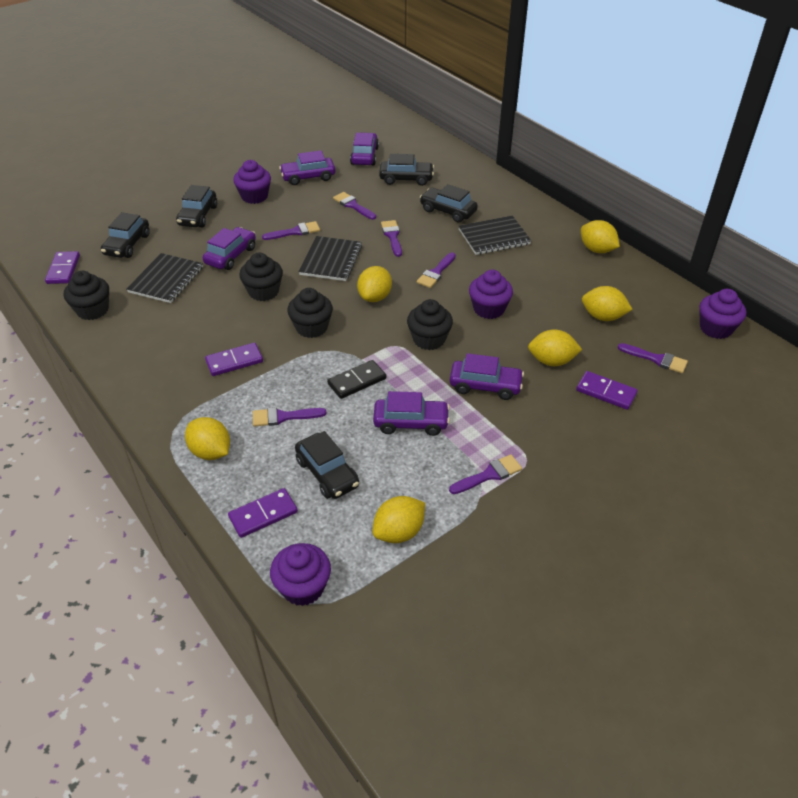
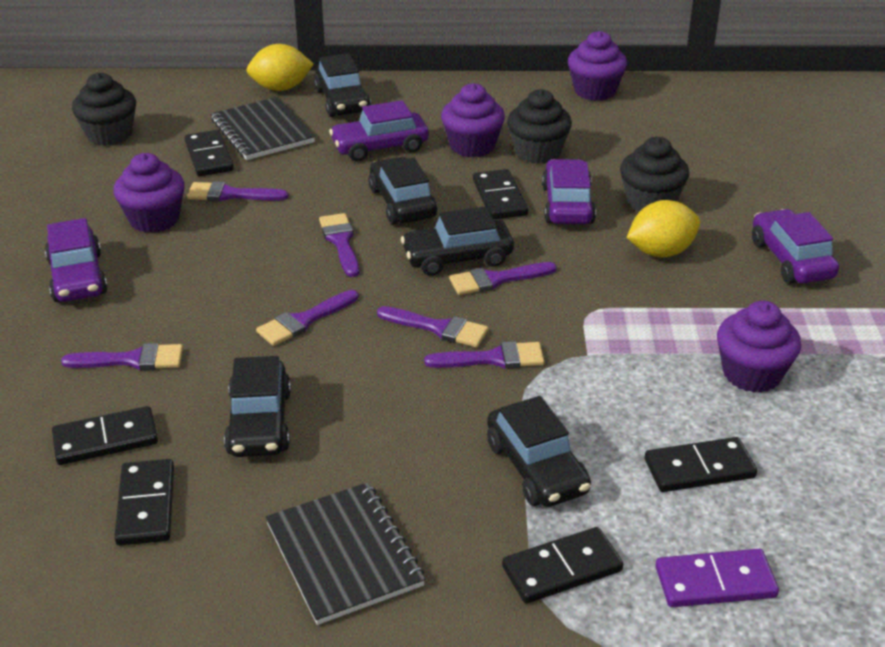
black cupcake: [64,271,109,320] [239,253,283,301] [287,288,333,338] [407,299,453,350] = 4 -> [72,73,136,146] [507,89,572,164] [620,137,689,212] = 3
black domino: [327,360,386,399] = 1 -> [52,406,158,465] [114,459,174,546] [185,130,234,176] [473,169,528,220] [502,527,623,604] [645,437,757,492] = 6
black notebook: [127,253,203,303] [298,236,362,281] [459,216,531,255] = 3 -> [211,97,315,160] [265,482,426,625] = 2
purple car: [203,227,256,270] [279,150,336,185] [350,132,379,166] [373,391,450,436] [450,353,524,400] = 5 -> [45,218,108,302] [329,100,429,161] [542,159,596,224] [752,209,839,284] = 4
purple domino: [45,251,80,284] [205,343,263,376] [228,488,298,538] [576,371,638,410] = 4 -> [656,549,779,607] = 1
yellow lemon: [185,417,230,460] [357,266,392,302] [373,496,425,543] [528,330,582,366] [581,220,620,253] [582,286,633,321] = 6 -> [246,44,314,91] [626,200,700,257] = 2

